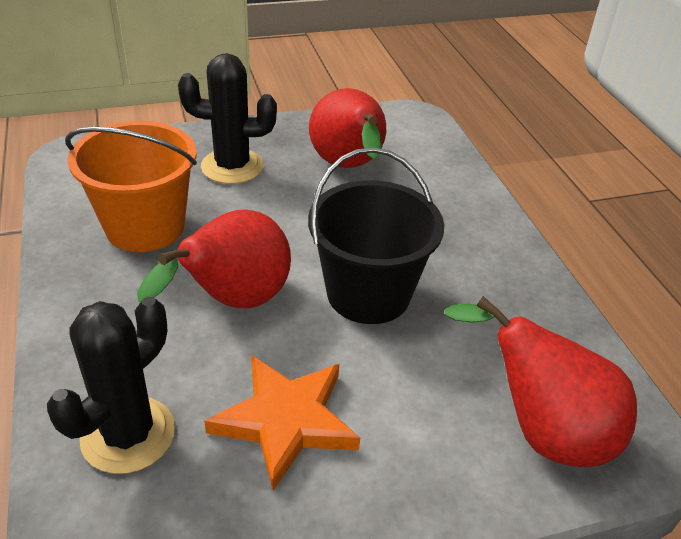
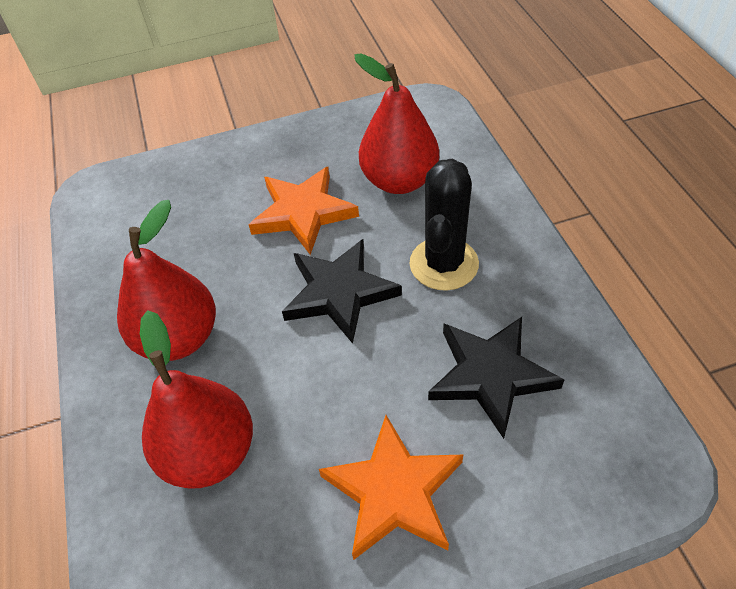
black bucket: [308,147,444,324] = 1 -> none = 0
black cactus: [47,297,175,474] [178,53,277,184] = 2 -> [409,159,479,291] = 1
black star: none = 0 -> [282,239,402,343] [428,317,564,439] = 2
orange bucket: [65,121,197,252] = 1 -> none = 0
orange star: [204,355,360,491] = 1 -> [249,167,359,255] [319,415,463,560] = 2

